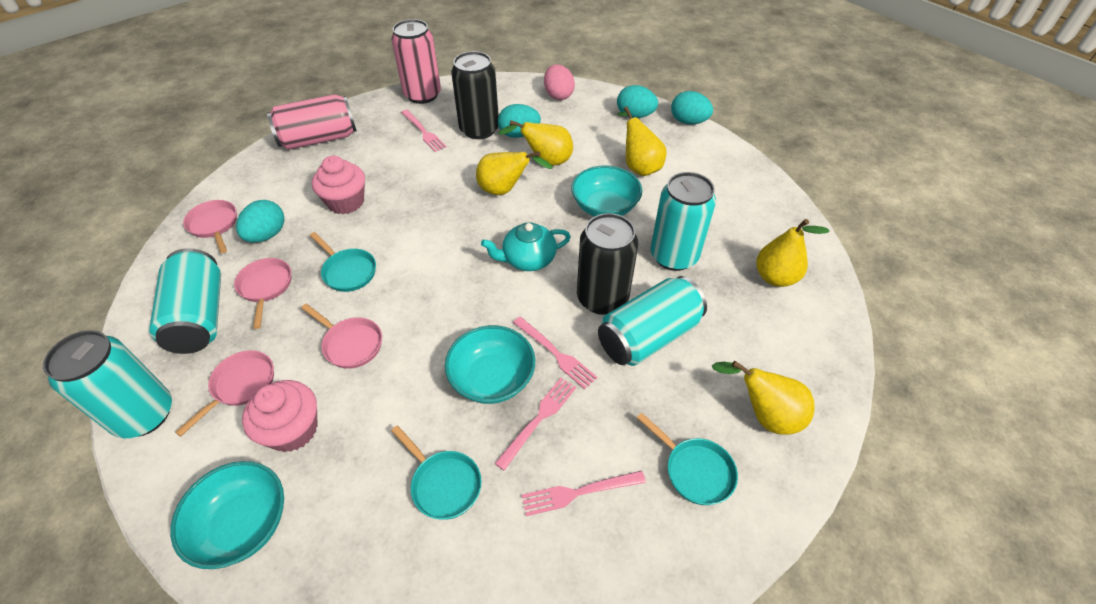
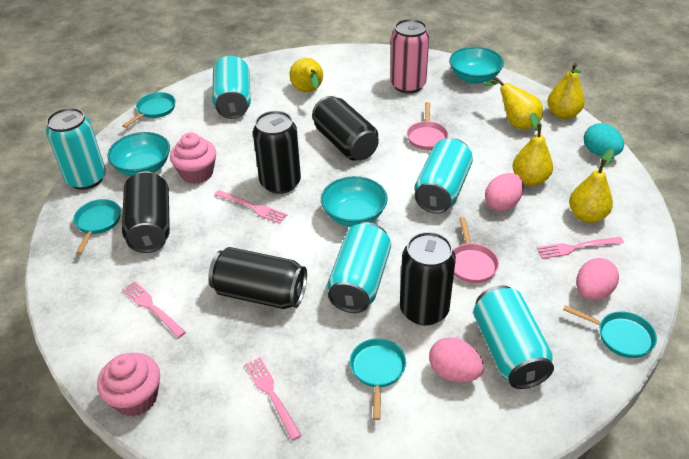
black can: [451,51,499,139] [577,213,638,315] = 2 -> [122,172,170,253] [208,247,307,309] [253,111,301,194] [312,96,379,161] [400,232,456,326] = 5
pink can: [267,94,357,150] [391,19,441,104] = 2 -> [390,19,429,94] = 1
pink egg: [544,64,575,100] = 1 -> [429,337,484,383] [485,173,524,211] [576,258,619,301] = 3
pink pan: [175,350,274,436] [183,200,237,253] [234,258,291,329] [301,304,382,369] = 4 -> [407,102,448,150] [453,217,499,283] = 2
turquoise can: [43,330,172,438] [149,248,221,354] [598,276,707,366] [651,172,716,271] = 4 -> [46,108,106,190] [212,56,251,119] [327,222,391,313] [415,138,473,214] [473,285,554,389] = 5
turquoise egg: [236,200,284,243] [498,104,541,138] [617,85,658,118] [671,91,713,124] = 4 -> [584,123,624,157] = 1
turquoise pan: [310,232,376,292] [391,425,482,520] [637,413,738,505] = 3 -> [73,199,121,254] [122,92,176,128] [350,338,406,420] [563,305,657,358] = 4
turquoise teapot: [481,222,571,271] = 1 -> none = 0

